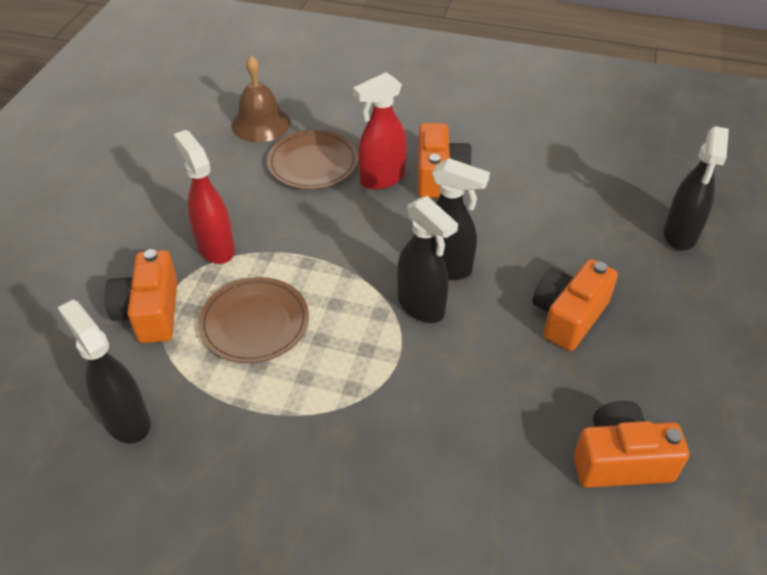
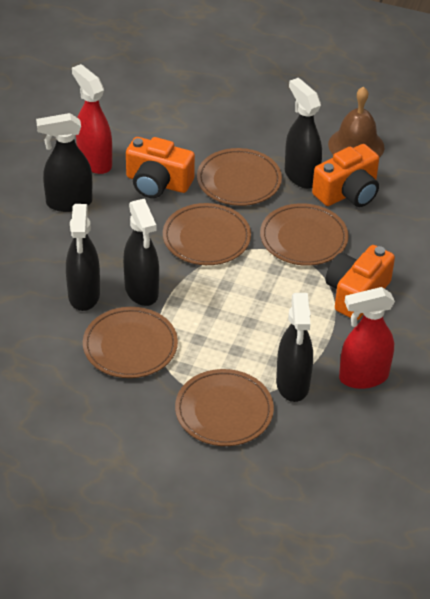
black spray bottle: [57,300,150,444] [397,196,458,323] [432,158,490,280] [664,126,729,251] = 4 -> [36,113,92,212] [66,204,100,311] [123,198,159,306] [276,293,313,402] [285,78,322,189] = 5
brown plate: [198,277,309,363] [267,130,358,189] = 2 -> [83,307,178,378] [163,203,251,265] [175,369,274,446] [197,148,282,206] [260,203,349,266] = 5
orange camera: [105,249,178,343] [418,123,472,198] [532,259,618,351] [574,401,690,488] = 4 -> [126,137,195,198] [312,144,379,207] [326,245,395,320] = 3

